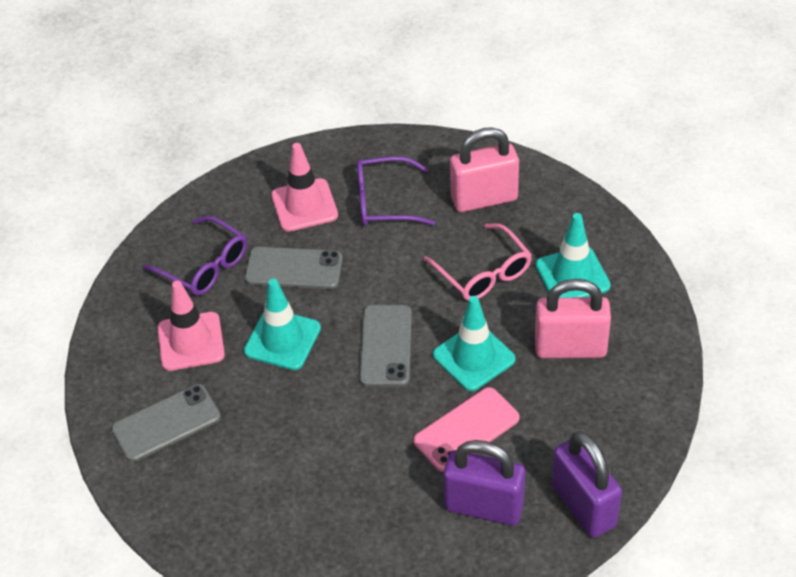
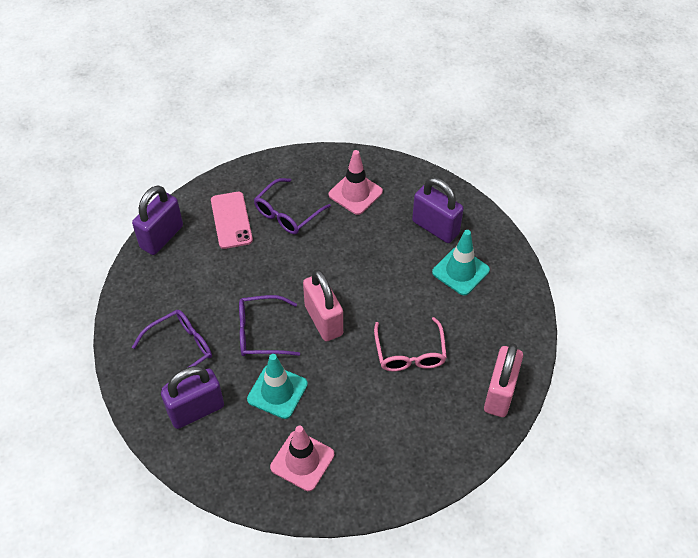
grey phone: [111,384,221,462] [245,247,343,289] [359,305,412,387] = 3 -> none = 0
purple glasses: [143,216,247,296] [357,156,435,226] = 2 -> [132,310,212,390] [239,295,300,356] [254,178,331,234] = 3
purple padlock: [443,440,525,525] [552,431,622,538] = 2 -> [132,185,183,255] [161,366,224,429] [412,178,464,243] = 3
turquoise traffic cone: [244,278,321,370] [433,296,515,391] [535,213,611,298] = 3 -> [247,354,308,419] [432,230,490,296] = 2

